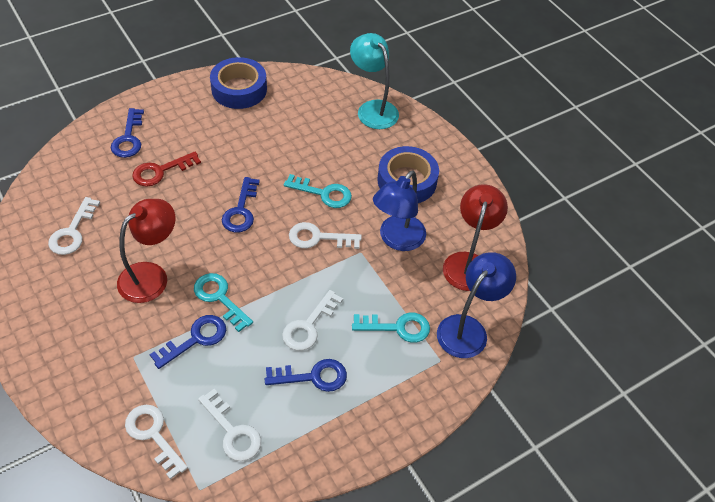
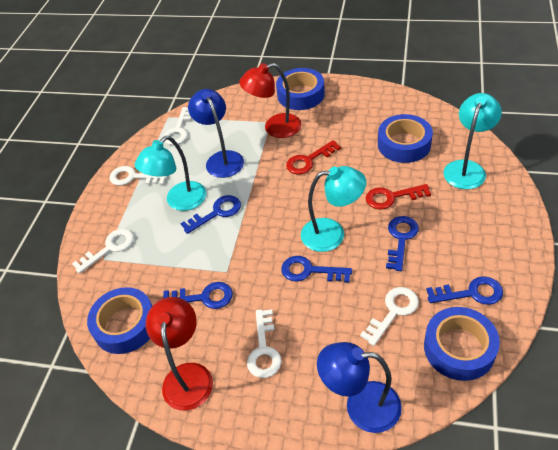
blue key: [111,108,144,158] [150,315,226,369] [222,177,260,233] [265,359,347,392] = 4 -> [163,282,233,309] [180,195,241,234] [281,256,352,283] [386,216,419,271] [426,276,503,305] = 5
blue tape: [210,57,267,109] [378,146,439,203] = 2 -> [87,287,152,354] [276,68,325,110] [378,114,433,163] [424,307,500,381] = 4
red key: [132,151,201,187] = 1 -> [286,140,341,175] [366,184,431,209] = 2
turquoise key: [194,273,253,332] [284,174,352,208] [352,313,430,343] = 3 -> none = 0
turquoise lamp: [350,33,399,129] = 1 -> [135,136,206,211] [301,166,366,252] [443,93,502,189] = 3

